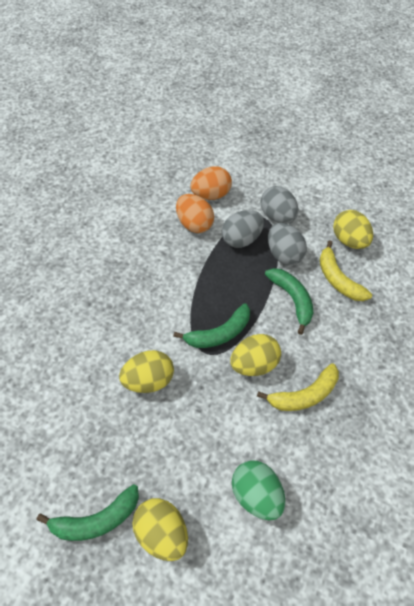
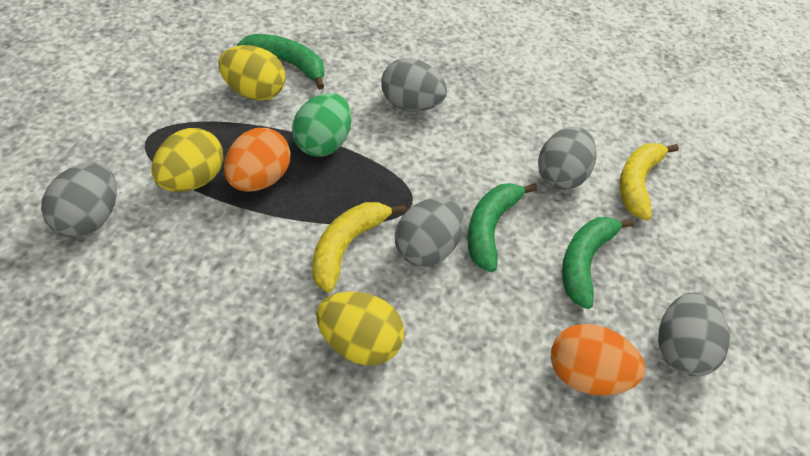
grey egg: [222,210,264,248] [261,186,298,224] [268,223,307,265] = 3 -> [41,162,117,238] [381,58,447,111] [395,197,465,267] [538,126,596,190] [658,292,730,376] = 5
yellow egg: [119,350,174,393] [132,498,188,561] [230,334,281,376] [333,210,373,249] = 4 -> [151,128,223,192] [218,45,285,101] [316,292,404,366] = 3

